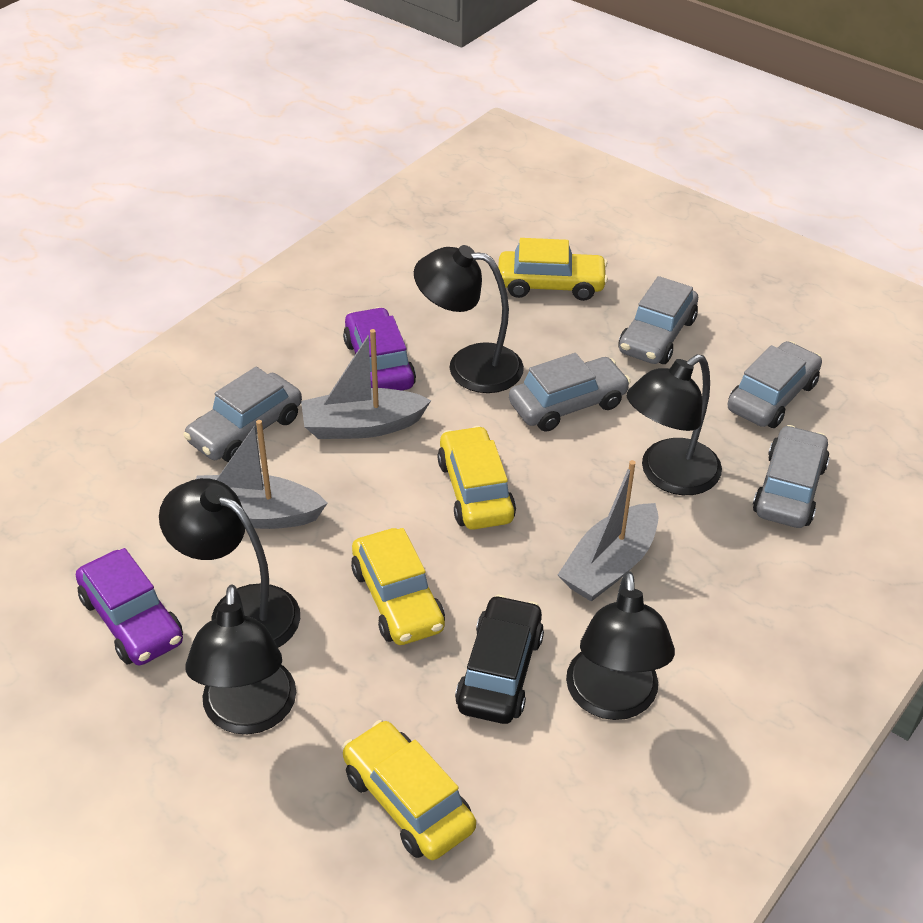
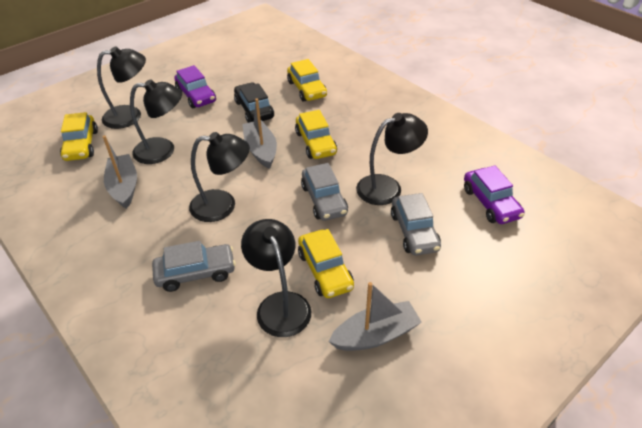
grey car: [183,367,302,462] [509,353,631,432] [619,276,698,364] [727,341,822,428] [753,425,830,528] = 5 -> [152,241,236,292] [301,163,348,221] [391,193,441,255] = 3

